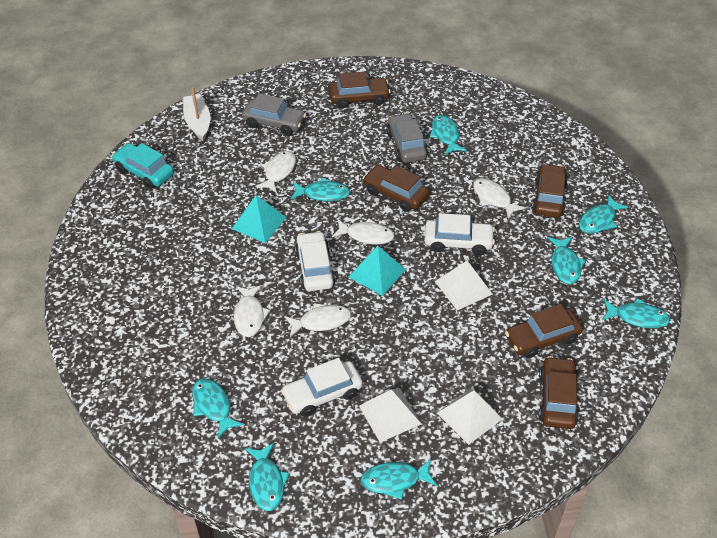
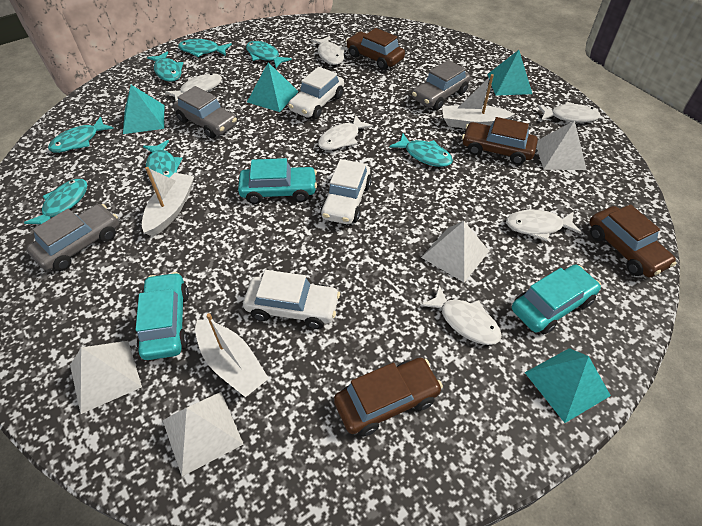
brown car: [328,72,391,108] [363,165,429,212] [505,304,583,358] [532,164,568,218] [539,356,579,429] = 5 -> [334,358,443,437] [346,28,405,70] [462,117,538,165] [589,204,677,277] = 4
grey car: [242,93,306,136] [386,113,428,163] = 2 -> [27,204,119,271] [173,86,237,138] [412,60,470,110] = 3
turquoise car: [112,143,174,189] = 1 -> [136,272,189,360] [238,158,317,204] [512,265,601,334] = 3
turquoise fish: [192,378,244,438] [245,443,289,511] [291,178,350,201] [361,459,437,500] [430,115,466,155] [548,237,586,284] [579,195,628,234] [603,298,670,328] = 8 -> [24,179,87,225] [48,117,114,153] [143,140,183,178] [147,51,183,82] [178,39,232,57] [246,41,292,68] [389,134,453,167] = 7
turquoise pyramid: [232,195,286,243] [349,246,406,296] = 2 -> [123,85,164,134] [247,62,299,112] [487,50,532,96] [524,348,611,423] = 4
white boat: [183,87,210,141] = 1 -> [142,167,194,237] [195,313,269,397] [442,74,514,128] = 3
white fish: [234,285,270,337] [256,151,296,193] [284,303,351,337] [332,218,395,245] [473,178,526,220] = 5 -> [165,73,222,101] [311,36,345,65] [318,115,373,150] [420,285,502,345] [506,209,582,241] [538,102,600,123] = 6
white pyramid: [359,389,421,442] [435,261,493,310] [437,388,503,445] = 3 -> [70,341,142,414] [163,392,243,476] [421,221,489,282] [537,121,587,170] = 4

